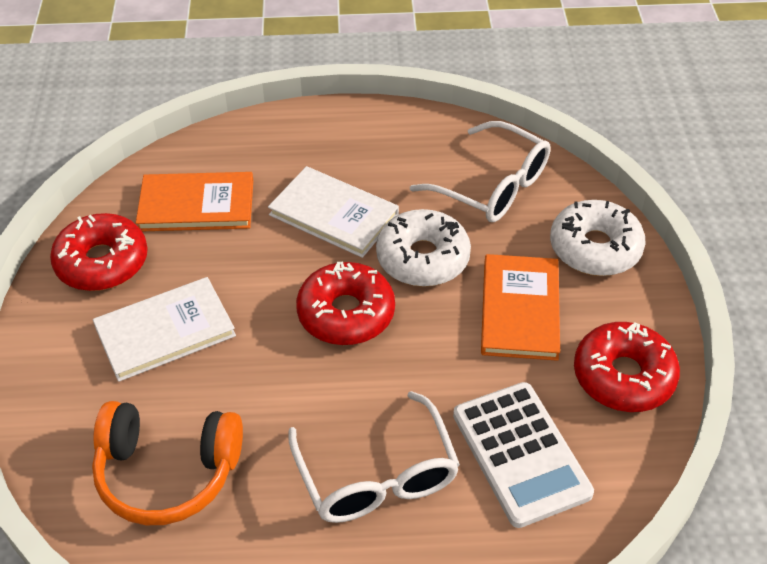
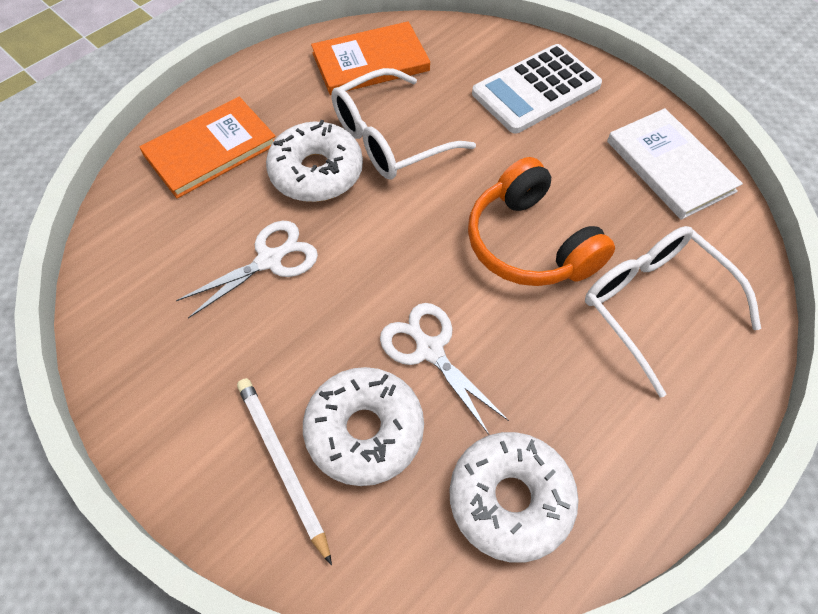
red donut: [50,213,148,291] [296,262,395,345] [574,322,680,412] = 3 -> none = 0
white book: [93,277,236,382] [268,166,399,258] = 2 -> [607,108,743,220] = 1
white donut: [376,209,471,287] [550,200,646,276] = 2 -> [266,120,363,202] [303,367,424,486] [449,432,579,563] = 3
white pencil: none = 0 -> [237,378,332,565] = 1
white scissors: none = 0 -> [176,221,318,319] [380,303,509,435] = 2

